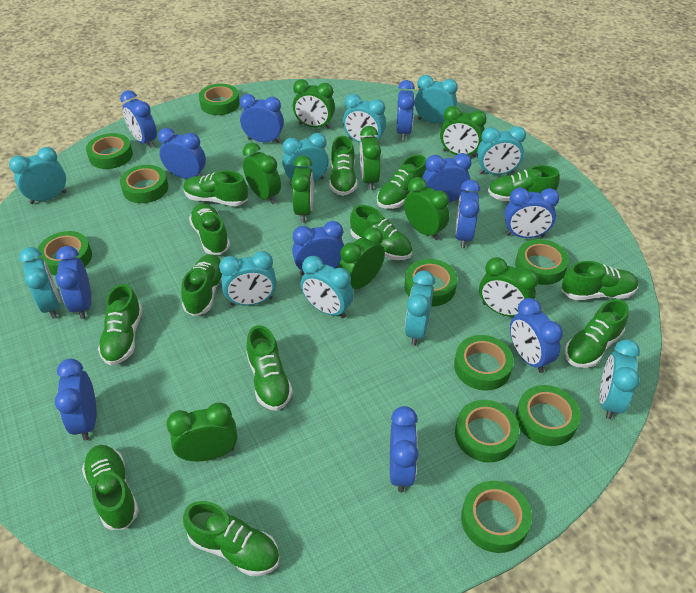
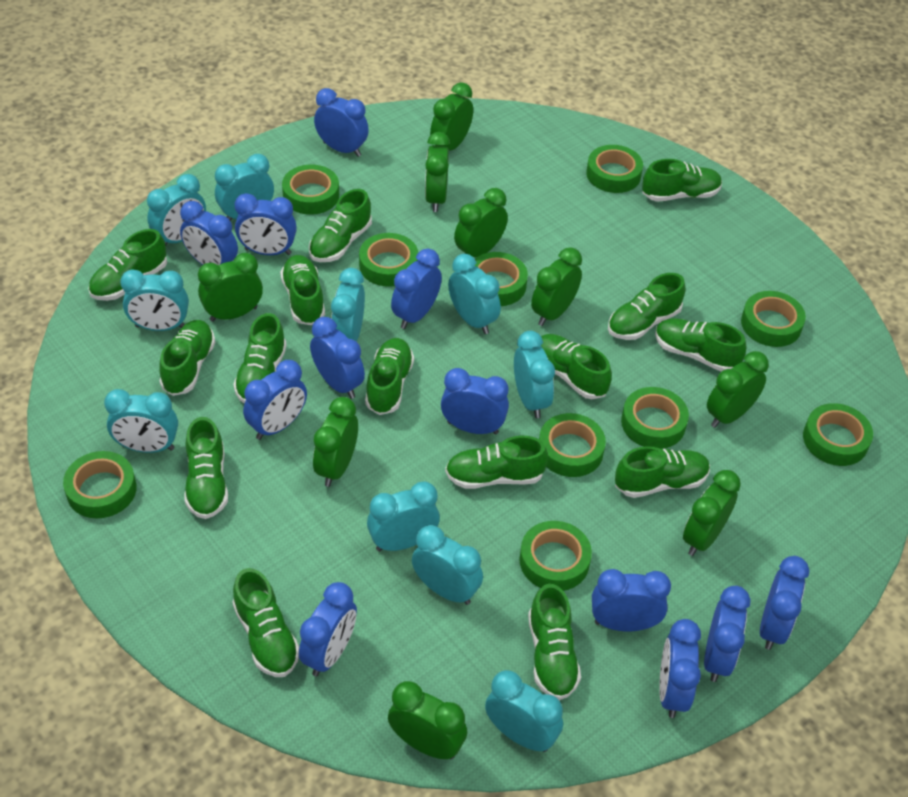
green shoe: [82,445,139,530] [98,284,142,365] [181,254,222,316] [183,171,248,206] [183,501,280,576] [189,203,230,255] [246,325,293,411] [330,136,357,196] [350,205,412,260] [377,155,426,209] [488,165,560,201] [561,261,638,300] [565,299,629,368] = 13 -> [88,229,167,301] [159,320,215,396] [185,417,228,519] [233,313,287,404] [233,568,299,677] [280,255,325,325] [309,189,372,262] [365,338,414,415] [445,436,548,489] [528,584,581,700] [540,334,612,399] [608,273,686,340] [615,446,710,498] [642,159,722,202] [655,318,746,372] = 15

